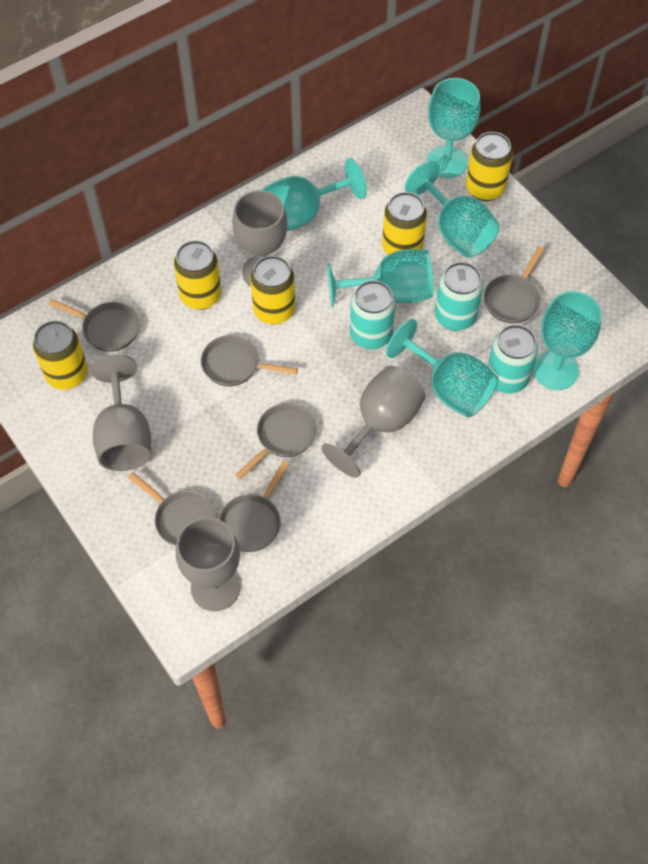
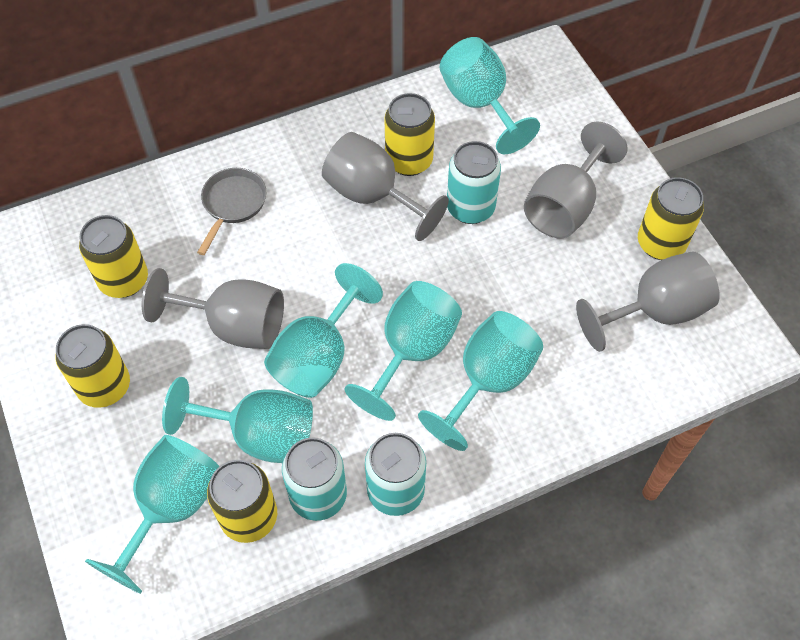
grey pan: [48,299,139,352] [128,472,217,547] [201,335,298,386] [219,460,290,552] [235,403,317,479] [484,247,544,323] = 6 -> [197,168,266,255] = 1

